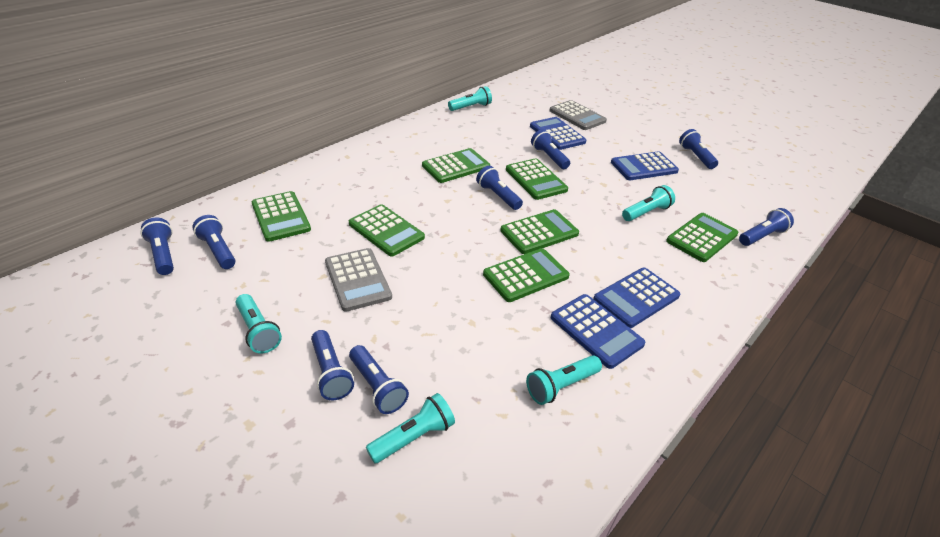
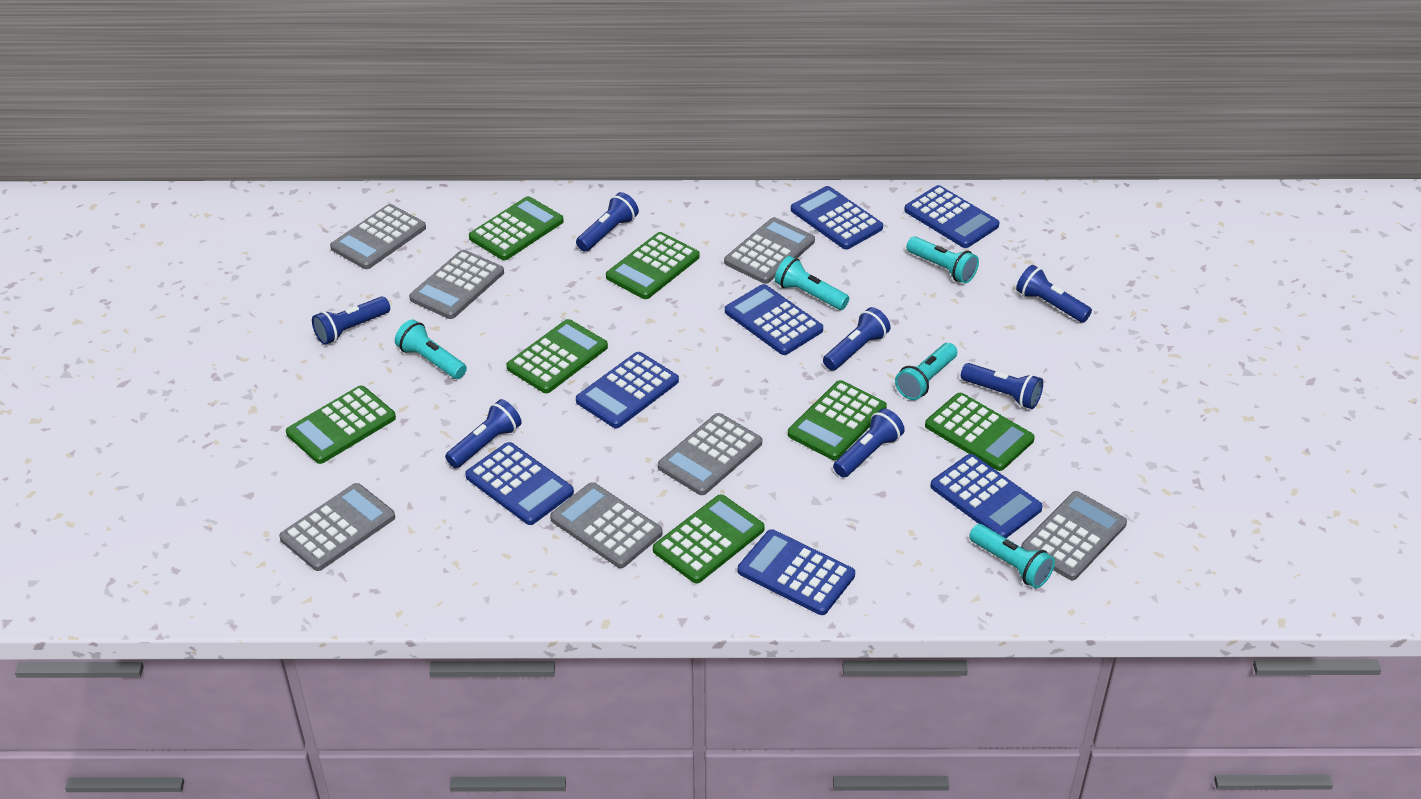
blue calculator: [530,117,586,150] [551,294,645,369] [594,268,680,328] [611,151,679,180] = 4 -> [465,442,574,525] [576,352,679,428] [725,284,823,355] [738,529,855,615] [791,186,883,249] [904,185,999,248] [930,454,1043,538] = 7
blue flashlight: [140,218,174,275] [192,215,235,269] [311,330,354,400] [349,345,409,414] [476,166,523,210] [531,129,570,169] [679,129,718,169] [739,208,794,246] = 8 -> [312,297,390,345] [445,399,522,468] [576,192,639,252] [823,307,891,371] [833,408,905,477] [961,363,1043,409] [1016,265,1092,323] = 7
grey calculator: [325,248,392,312] [549,100,607,130] = 2 -> [279,483,395,571] [330,204,426,269] [409,250,504,319] [550,482,663,568] [658,413,762,495] [724,217,815,284] [1021,491,1127,580] = 7

